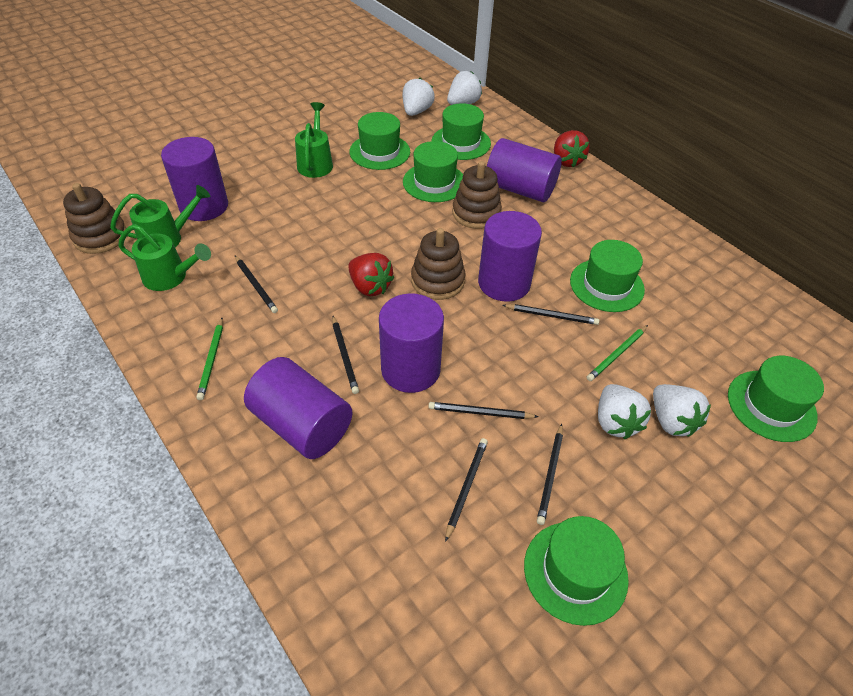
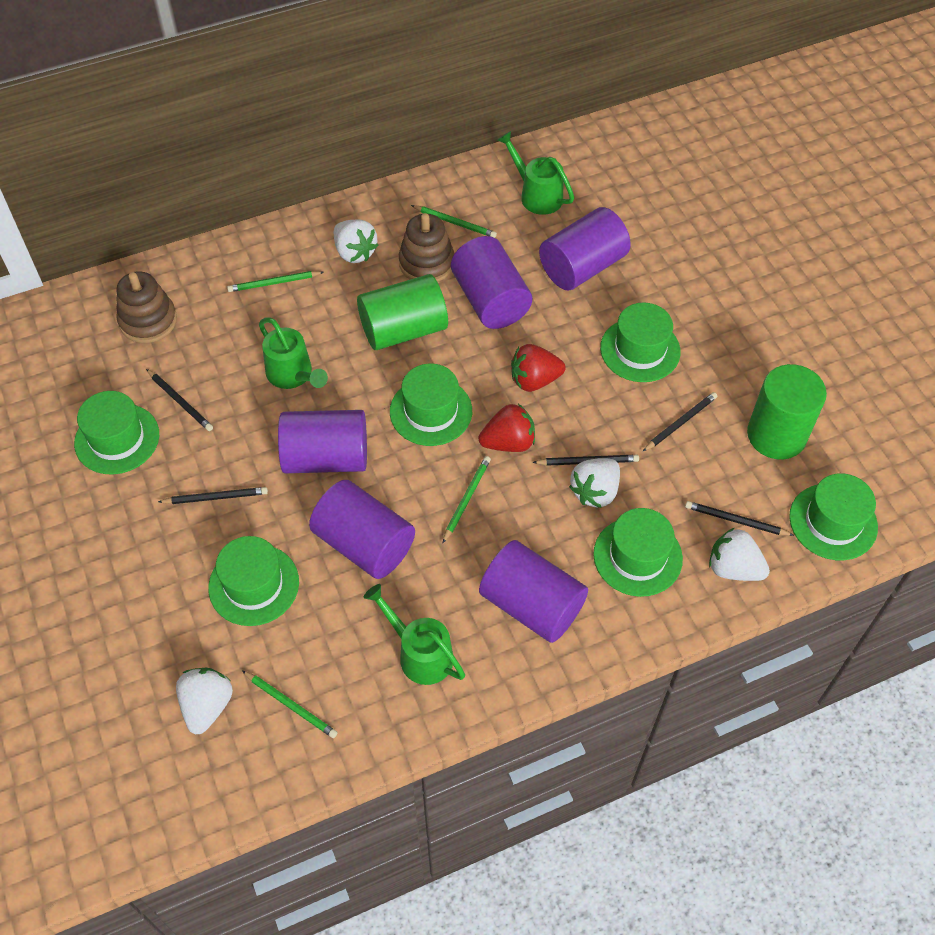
black pencil: [235,256,278,313] [332,316,359,394] [429,402,538,419] [445,438,488,542] [502,304,599,325] [537,424,563,525] = 6 -> [146,369,213,431] [158,487,268,504] [532,455,639,466] [643,392,717,451] [685,501,794,536] = 5
brown stacking toy: [63,183,127,254] [411,228,465,300] [452,161,502,229] = 3 -> [116,271,177,343] [399,213,454,282] = 2
green cylinder: none = 0 -> [357,274,448,350] [747,364,827,459] = 2
green pencil: [196,318,223,400] [587,325,648,381] = 2 -> [227,271,324,292] [242,671,338,738] [411,205,497,238] [443,456,491,543] = 4

